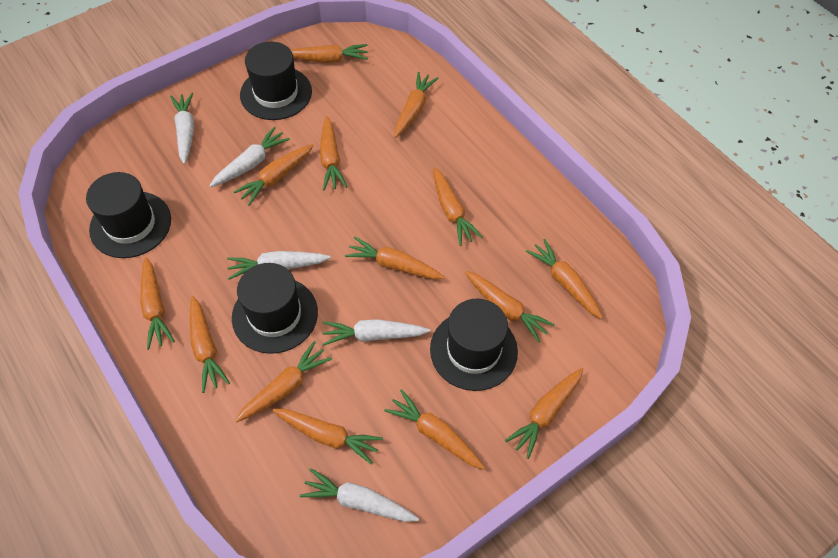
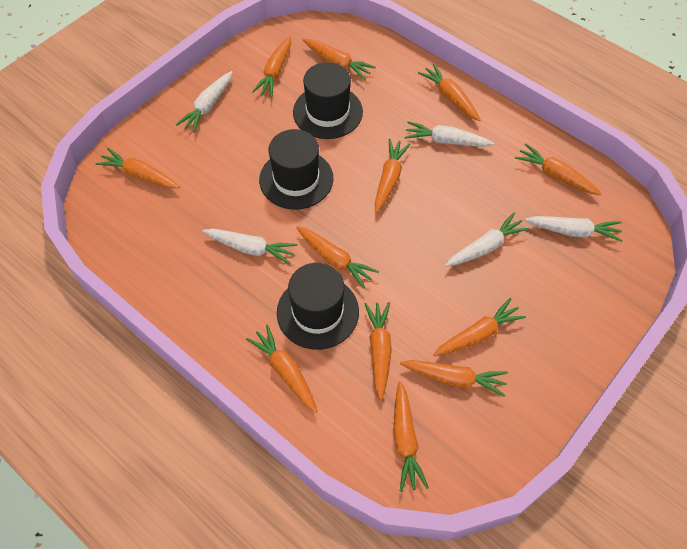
black hat: [86,172,171,258] [232,263,318,354] [240,42,312,120] [430,299,518,391] = 4 -> [259,129,333,210] [277,263,359,350] [293,62,363,139] = 3
orange carrot: [140,257,175,350] [190,296,230,393] [234,144,314,206] [235,341,332,423] [273,409,383,465] [290,44,368,63] [320,116,347,190] [345,236,445,279] [384,389,485,469] [394,72,439,138] [433,167,483,246] [465,271,555,343] [505,368,583,459] [526,239,603,319] = 14 -> [95,148,180,188] [246,325,318,413] [252,36,291,97] [296,226,379,289] [303,39,376,80] [364,302,392,400] [375,139,411,213] [393,381,429,492] [400,360,508,397] [418,64,481,121] [433,298,526,357] [515,143,602,195] = 12

